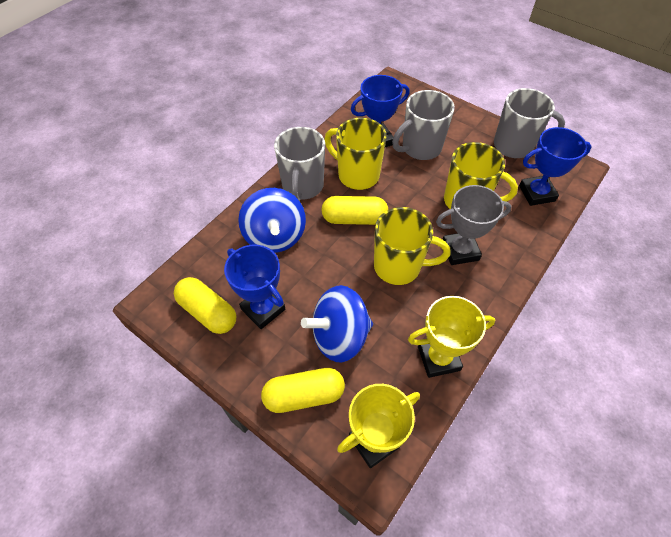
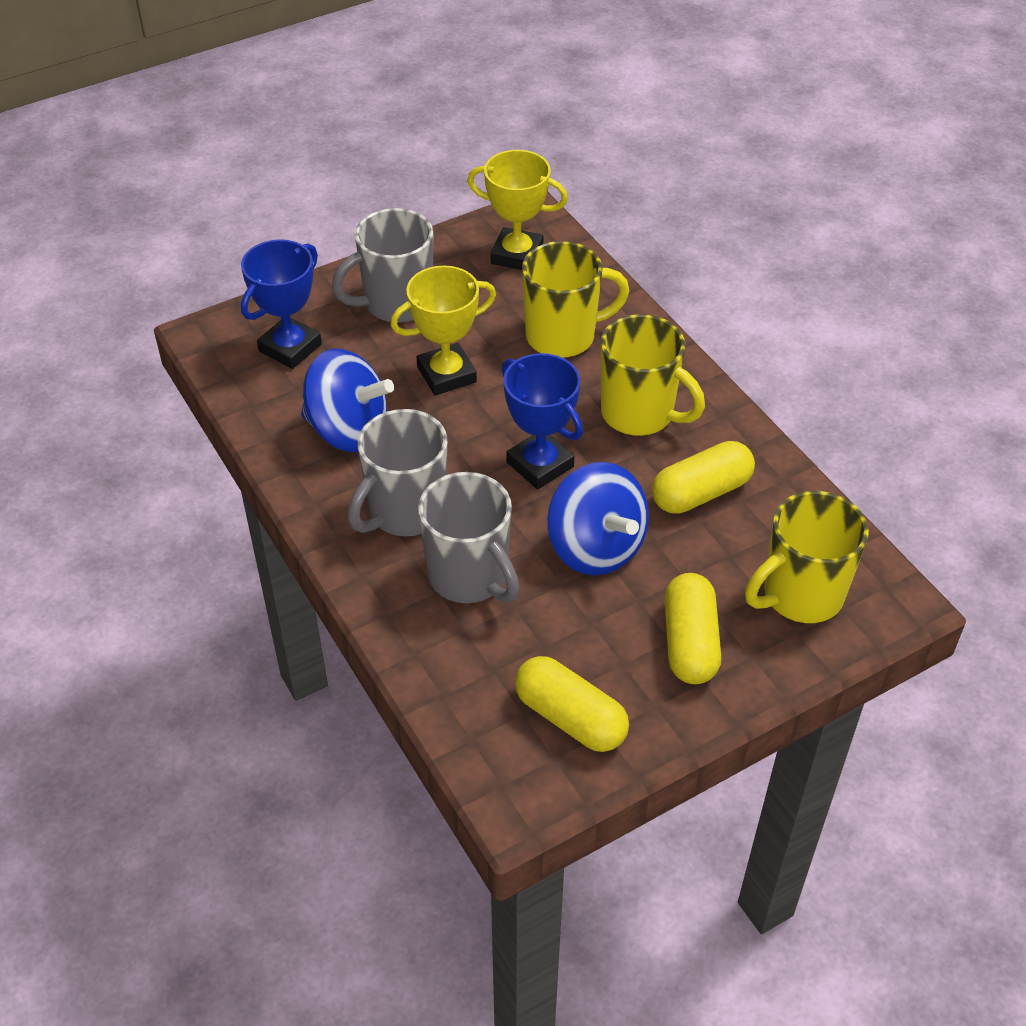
blue trophy: [224,245,285,329] [351,75,410,147] [519,127,592,206] = 3 -> [241,239,322,369] [502,353,583,489] = 2
grey trophy: [436,185,512,265] = 1 -> none = 0

